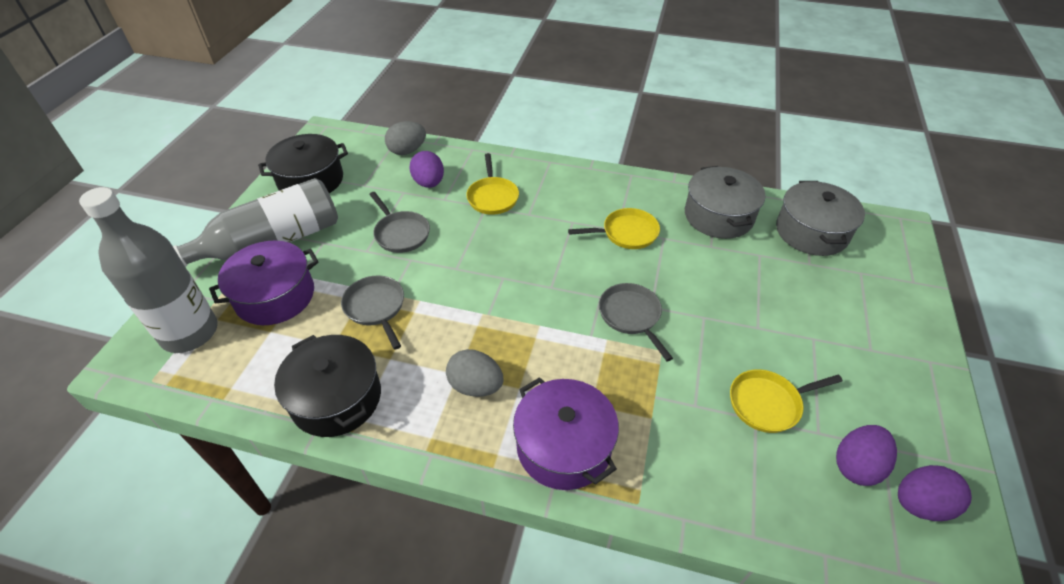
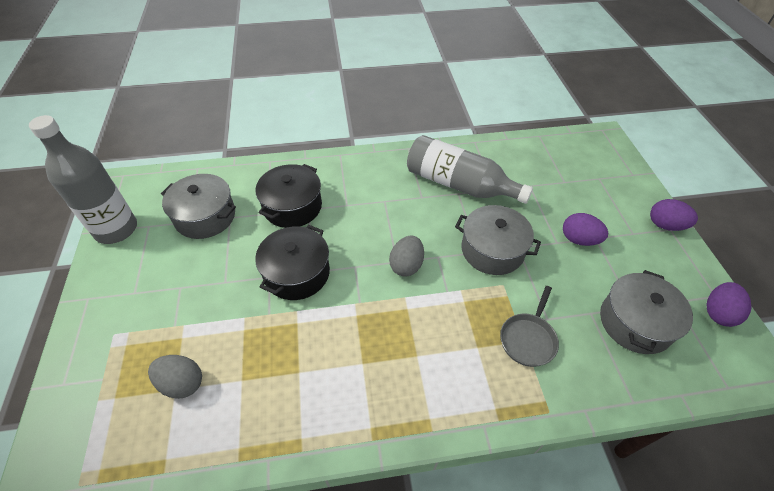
grey pan: [341,275,404,350] [369,192,430,253] [599,283,673,361] = 3 -> [500,286,559,367] = 1
grey pot: [685,166,765,239] [776,181,865,256] = 2 -> [161,174,236,239] [455,205,541,275] [600,270,693,354] = 3
purple pot: [209,241,319,325] [513,377,619,490] = 2 -> none = 0
yellow pan: [466,153,519,215] [568,208,660,249] [730,369,843,433] = 3 -> none = 0

